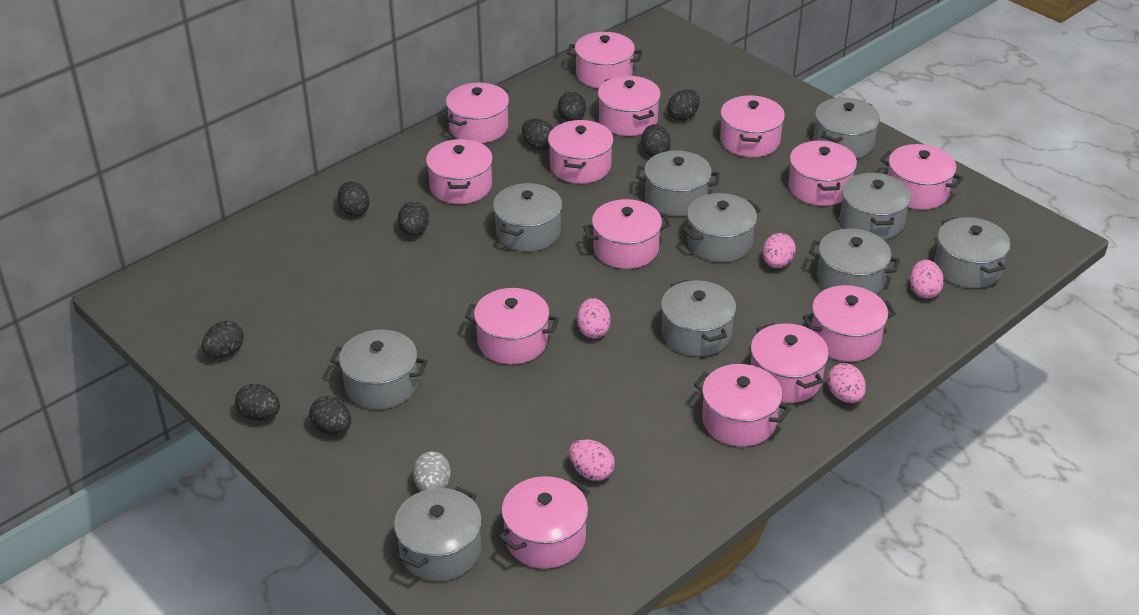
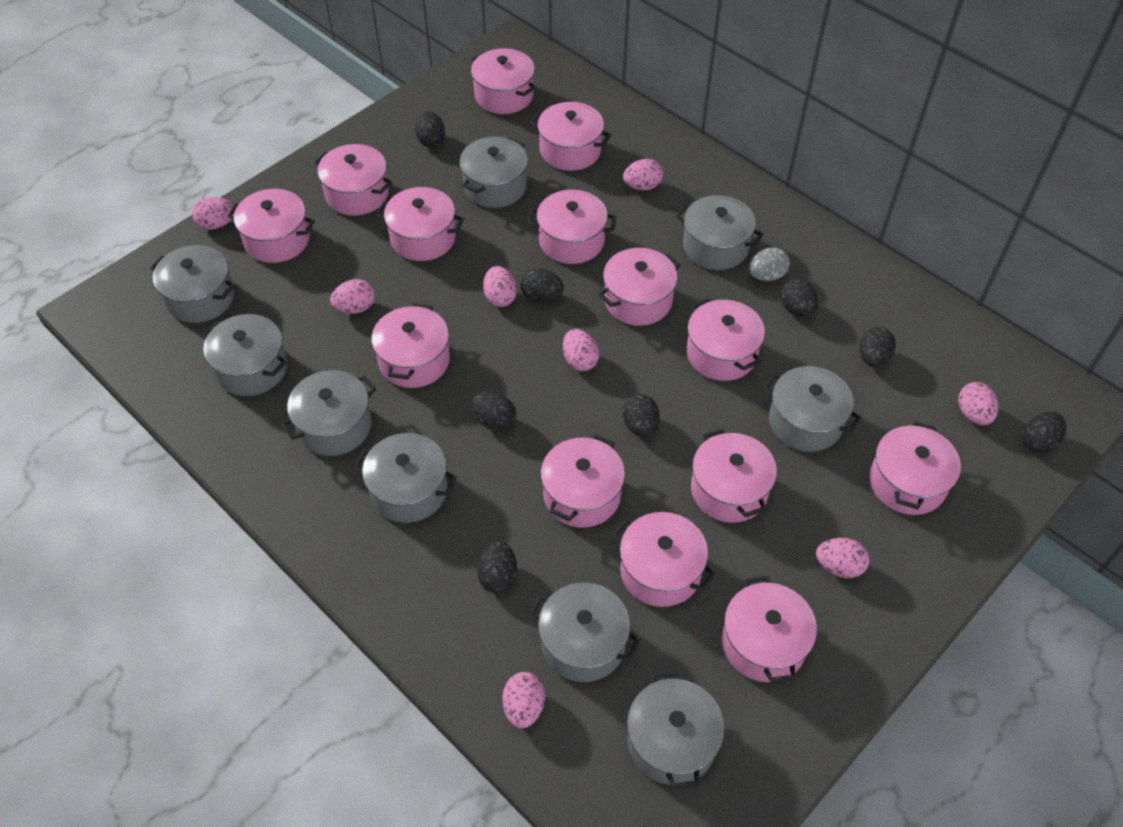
black egg: [202,321,244,358] [235,384,280,421] [309,396,351,435] [338,181,370,217] [398,202,429,236] [522,119,553,150] [558,92,586,122] [641,124,671,157] [667,90,700,121] = 9 -> [415,111,445,147] [472,392,516,431] [477,541,517,593] [520,268,564,302] [623,394,660,437] [780,279,818,318] [860,327,896,368] [1023,411,1066,454] = 8
grey pot: [330,329,427,409] [394,487,482,581] [493,183,562,252] [636,150,720,216] [661,280,736,356] [682,193,761,262] [809,229,900,295] [814,98,880,159] [840,172,911,240] [934,217,1010,288] = 10 -> [150,245,235,323] [202,314,287,396] [281,370,376,456] [354,433,457,523] [459,137,528,208] [529,582,640,682] [627,671,725,789] [676,195,763,270] [763,366,861,452] = 9
pink egg: [569,439,615,481] [577,298,611,338] [763,233,796,268] [827,363,866,403] [910,260,944,299] = 5 -> [192,197,234,230] [330,279,375,314] [483,266,517,307] [502,672,545,729] [563,329,599,371] [623,159,663,190] [816,538,870,578] [958,382,998,425] = 8

